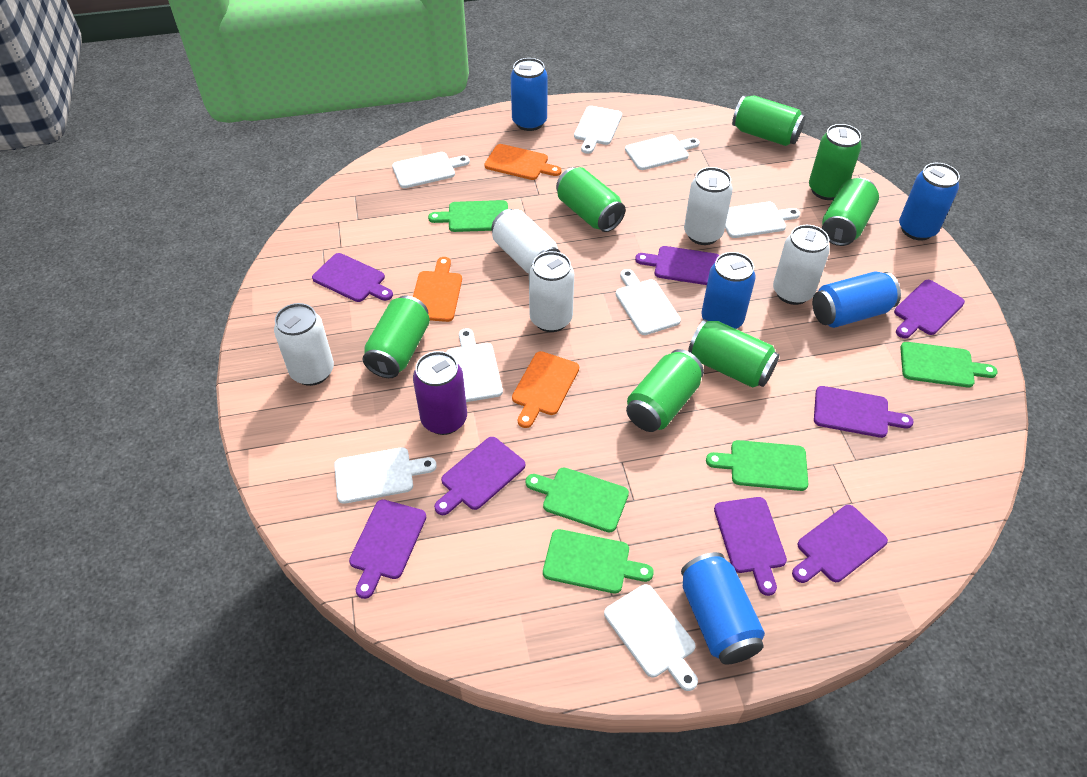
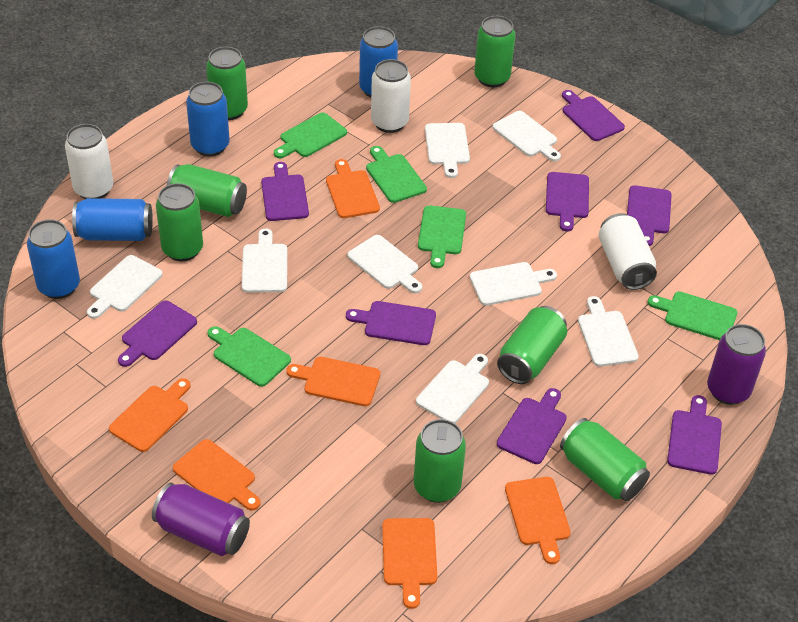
blue can: [511,58,547,131] [681,552,765,665] [701,252,756,329] [812,271,901,328] [899,163,960,240] = 5 -> [27,219,80,299] [72,198,153,241] [186,82,230,156] [359,26,398,97] = 4
orange cutting board: [413,257,462,322] [484,144,561,180] [512,351,579,428] = 3 -> [109,378,191,452] [173,439,261,511] [286,357,380,406] [326,159,380,218] [382,518,437,609] [505,477,571,564] = 6
purple can: [413,351,467,435] = 1 -> [152,483,250,556] [707,324,766,405] = 2
white can: [274,303,334,386] [491,209,561,274] [529,251,574,332] [684,167,733,245] [773,225,830,305] = 5 -> [65,124,113,199] [371,59,411,133] [599,213,657,290] = 3

